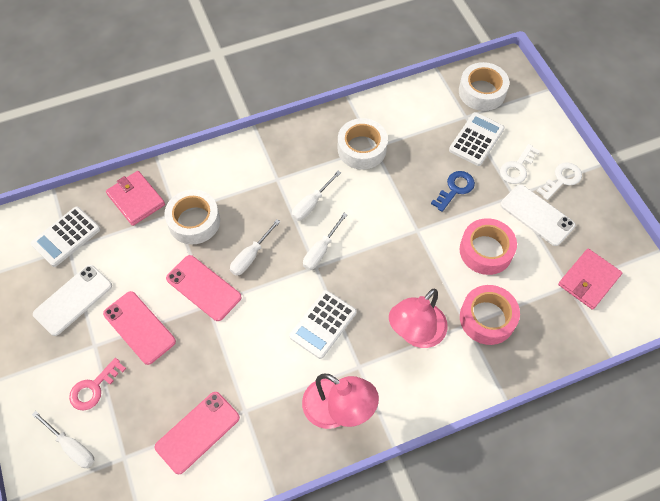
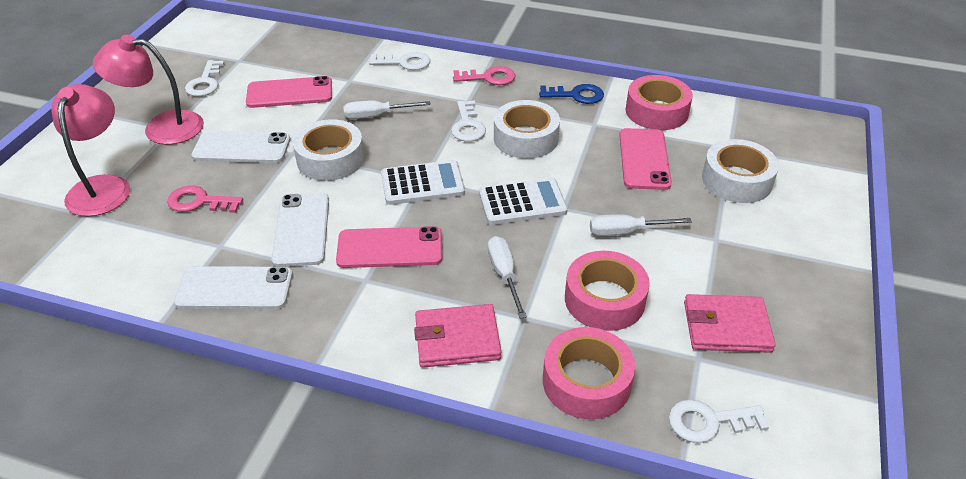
pink key: [69,358,126,411] = 1 -> [167,185,243,213] [453,66,515,85] = 2
pink tape: [460,218,517,275] [460,285,520,345] = 2 -> [543,327,635,419] [565,251,650,331] [626,75,693,130] = 3
white calculator: [31,206,100,267] [289,290,357,359] [449,112,505,166] = 3 -> [381,160,465,205] [479,178,568,225] = 2
white key: [500,144,540,184] [537,162,582,200] = 2 -> [185,60,224,97] [369,52,430,70] [451,100,486,142] [669,400,769,443] = 4
white phone: [33,265,112,336] [500,184,575,246] = 2 -> [174,266,293,309] [192,130,290,163] [271,193,329,267] = 3
white screwdriver: [32,411,94,468] [230,219,280,276] [292,171,341,221] [303,213,348,270] = 4 -> [343,101,431,119] [488,236,527,318] [590,214,692,236] = 3

